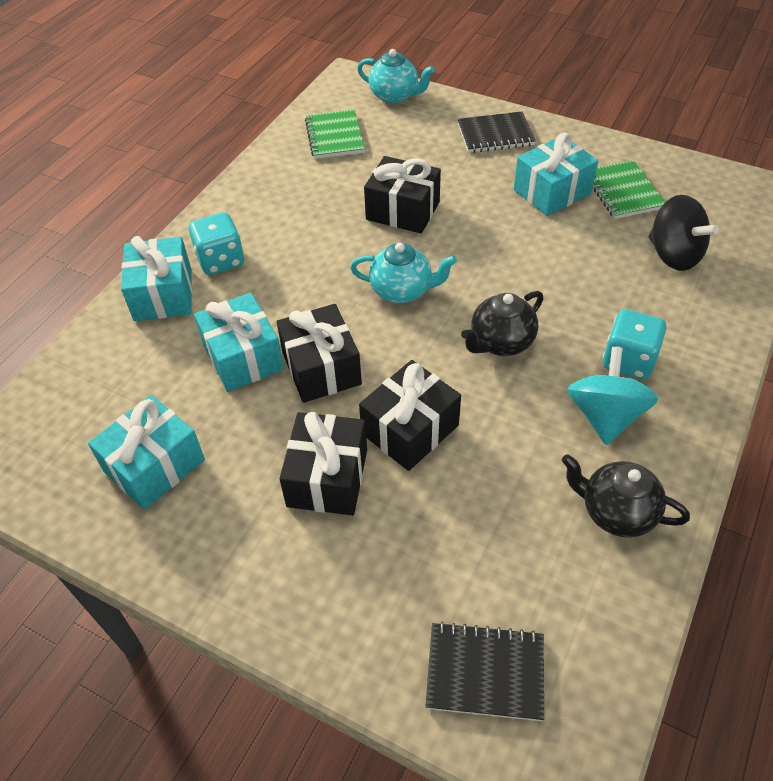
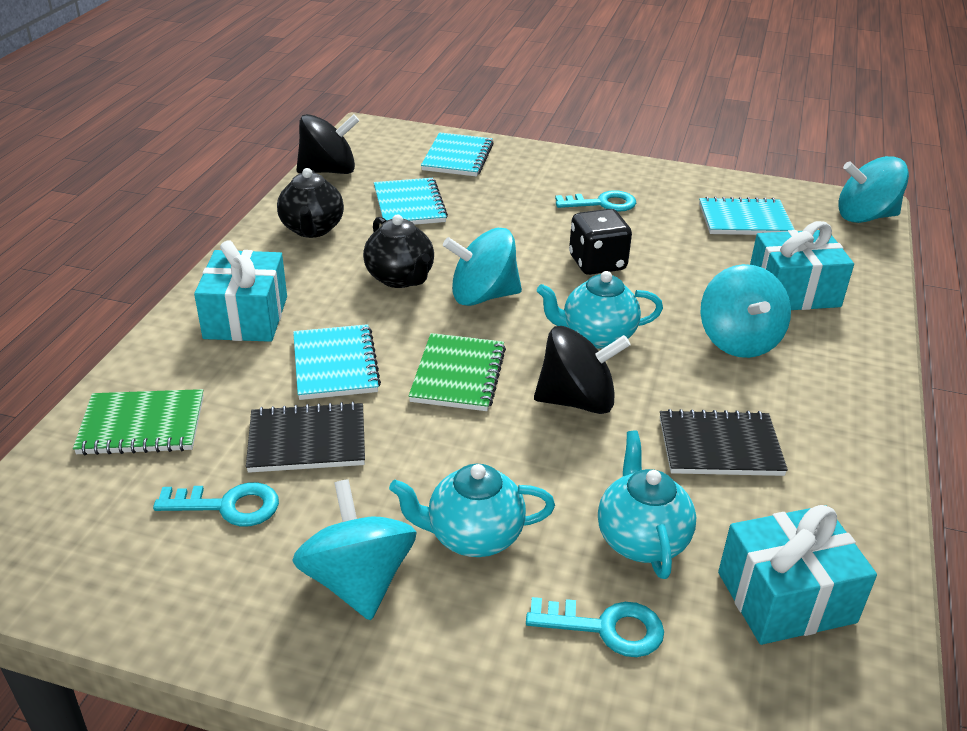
black dice: none = 0 -> [569,209,632,275] = 1
black gift: [277,304,362,403] [279,412,367,515] [359,360,461,471] [364,156,441,233] = 4 -> none = 0
black spinning top: [649,195,719,271] = 1 -> [296,114,359,174] [534,326,631,414] = 2
turquoise dice: [189,212,244,275] [603,309,667,379] = 2 -> none = 0
turquoise gift: [88,395,205,510] [121,236,192,321] [194,292,284,392] [514,132,598,216] = 4 -> [194,240,287,342] [718,505,877,645] [750,221,854,310] = 3
turquoise key: none = 0 -> [153,482,279,526] [526,597,664,657] [555,190,636,212] = 3
turquoise notebook: none = 0 -> [293,324,381,400] [374,178,448,225] [421,132,494,177] [699,196,795,235] = 4
turquoise spinning top: [567,347,658,445] = 1 -> [292,479,417,620] [443,228,522,306] [701,264,791,358] [838,156,909,223] = 4
turquoise teapot: [350,243,457,303] [357,49,435,104] = 2 -> [389,464,555,557] [537,271,663,349] [598,431,696,579] = 3

